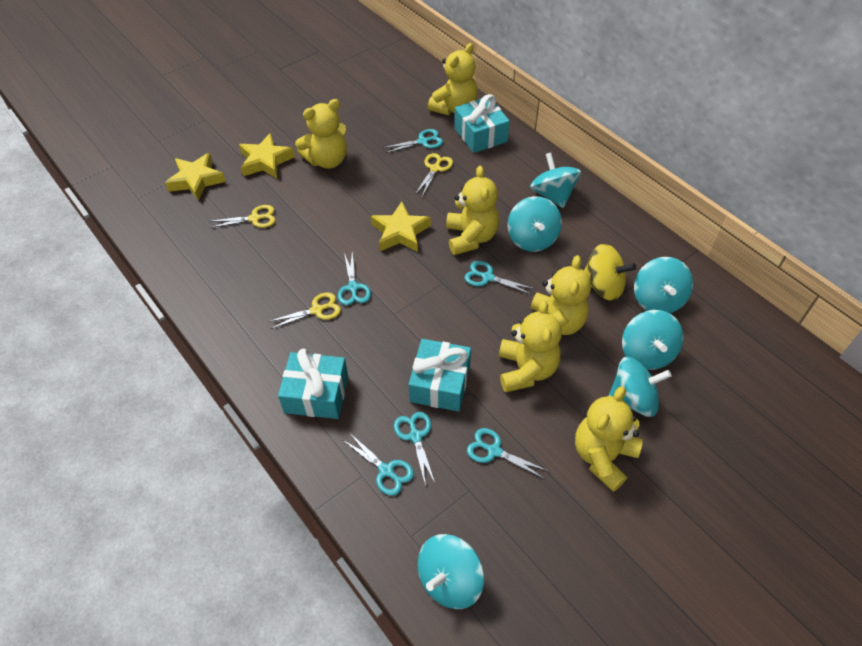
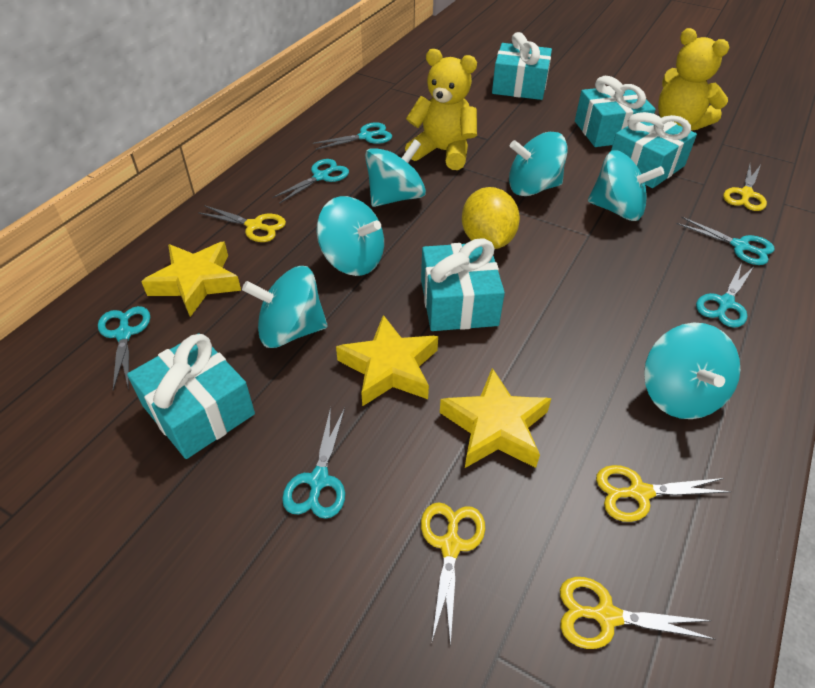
turquoise gift: [278,349,348,419] [409,339,471,411] [454,94,510,153] = 3 -> [127,333,255,459] [421,238,505,331] [492,32,552,100] [575,76,656,147] [611,112,697,188] = 5
yellow lemon: none = 0 -> [462,187,520,249] = 1
yellow scissors: [209,205,276,228] [268,293,341,329] [415,153,453,197] = 3 -> [198,205,286,242] [421,502,485,647] [560,577,715,649] [596,465,732,522] [723,164,767,211] = 5
yellow spinning top: [584,244,636,301] = 1 -> none = 0
yellow teddy bear: [295,99,347,169] [428,43,478,115] [446,166,499,255] [499,300,562,393] [531,255,591,335] [575,386,643,492] = 6 -> [405,49,477,170] [658,28,730,131] = 2

